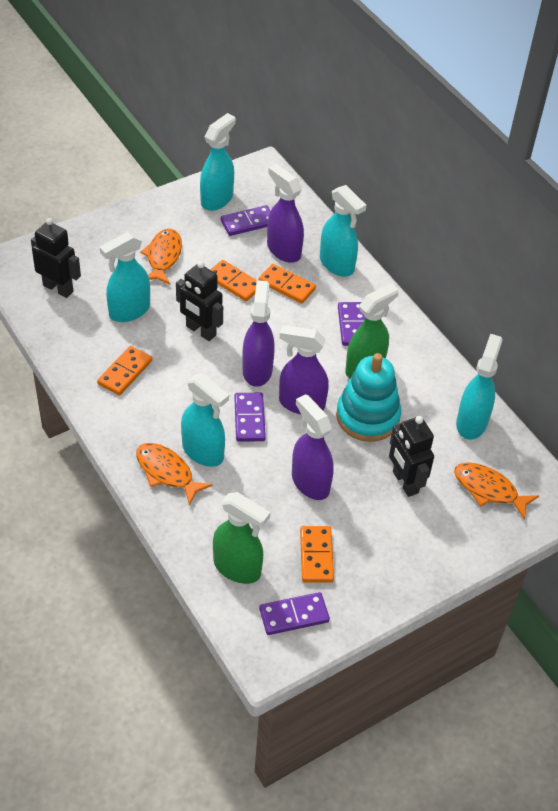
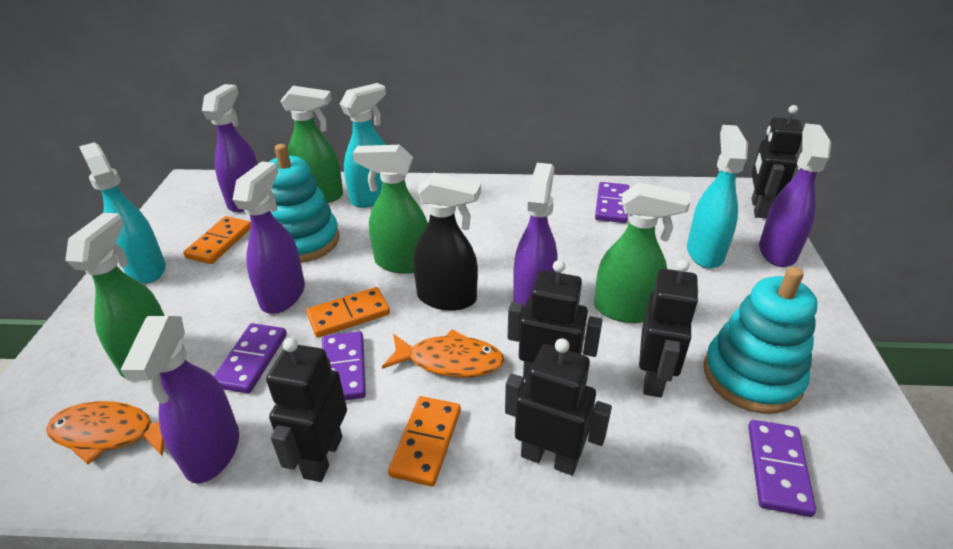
black robot: [31,218,81,298] [176,261,223,341] [389,416,434,497] = 3 -> [266,338,347,482] [505,338,612,475] [508,260,603,380] [639,259,699,398] [752,105,803,219] = 5
black spray bottle: none = 0 -> [413,173,481,311] = 1
green spray bottle: [213,492,270,584] [345,283,399,378] = 2 -> [65,213,165,378] [280,86,343,203] [353,145,428,274] [594,182,690,323] = 4
orange domino: [97,346,152,395] [210,260,257,301] [258,264,316,304] [300,526,334,583] = 4 -> [183,216,251,264] [306,287,390,338] [388,396,461,486] = 3
orange fish: [136,443,213,505] [140,229,182,284] [454,462,539,520] = 3 -> [46,401,165,464] [382,330,505,377] = 2
purple spray bottle: [242,280,275,387] [267,164,304,263] [279,325,329,414] [292,394,334,500] = 4 -> [121,316,239,484] [202,84,258,212] [232,161,305,314] [513,163,558,308] [759,123,832,267] = 5
turquoise spray bottle: [100,232,150,322] [181,373,229,467] [200,113,236,211] [320,185,366,277] [456,334,502,440] = 5 -> [79,142,166,284] [340,83,386,208] [687,125,748,269] = 3
turquoise stacking toy: [336,353,401,442] = 1 -> [269,144,339,263] [704,267,818,414] = 2

